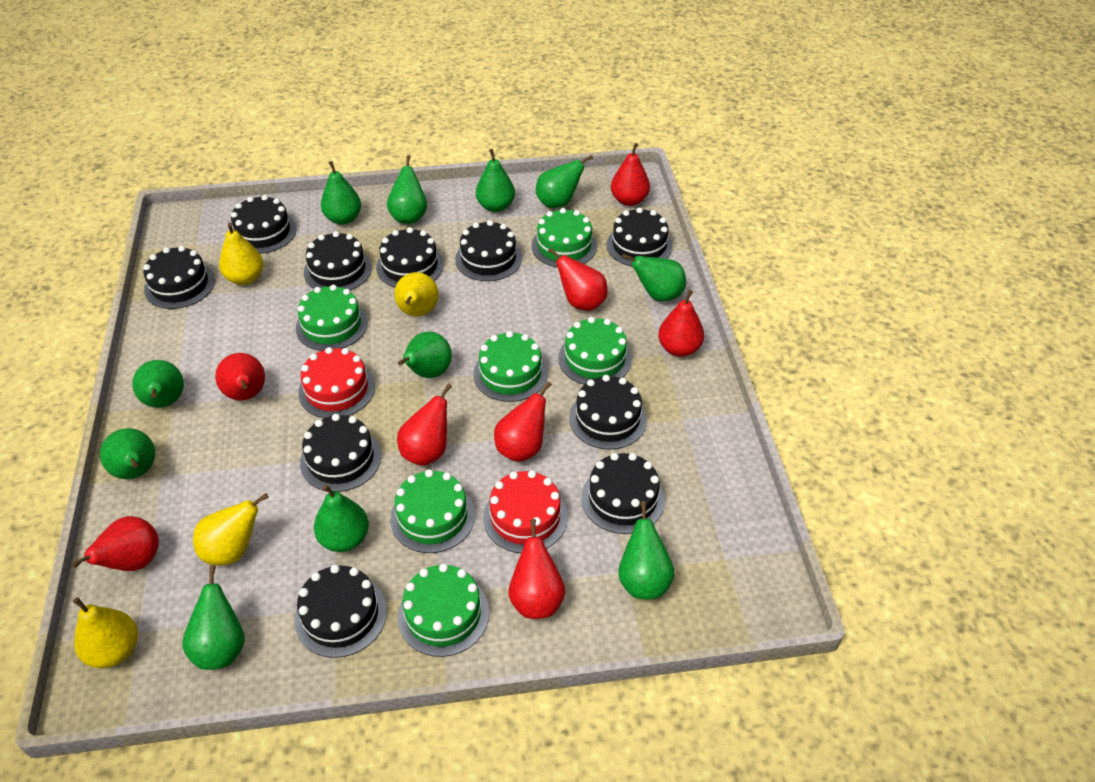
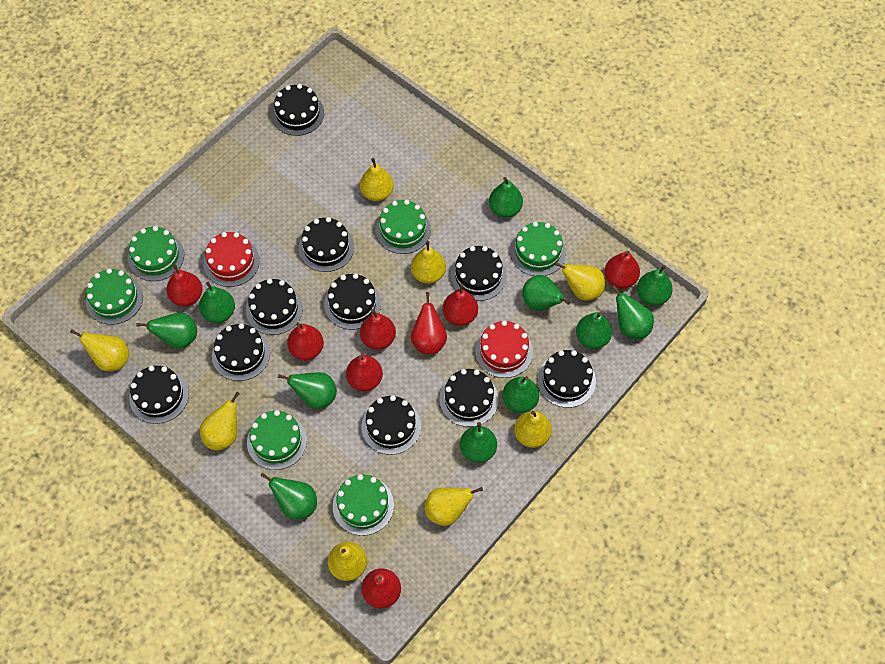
yellow pear: [73,597,138,668] [193,493,269,566] [219,223,263,285] [394,272,439,316] = 4 -> [70,329,129,371] [200,392,240,451] [328,542,367,581] [360,158,394,201] [411,241,446,284] [425,487,483,526] [514,411,552,448] [554,262,606,301] = 8

